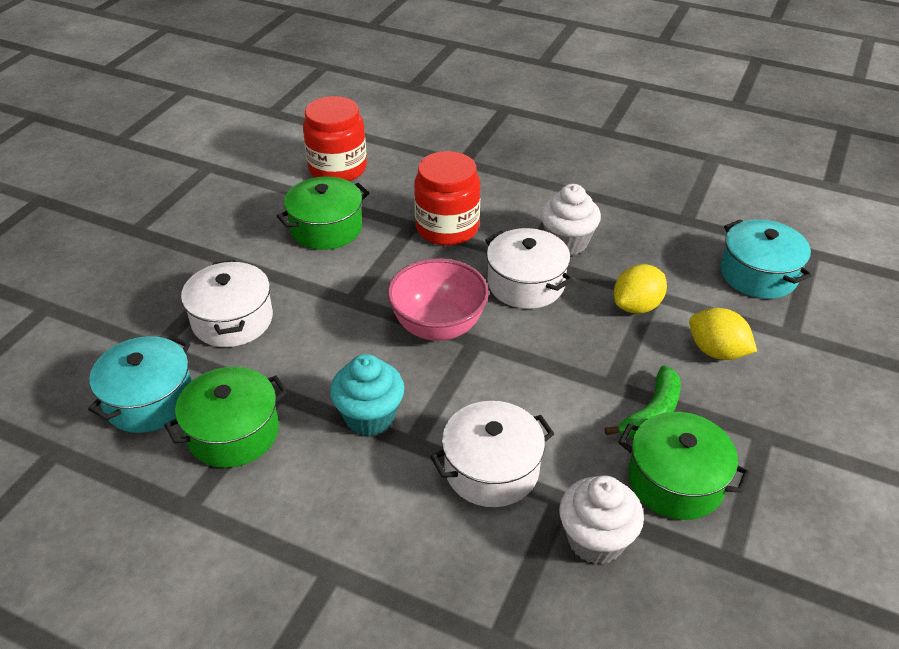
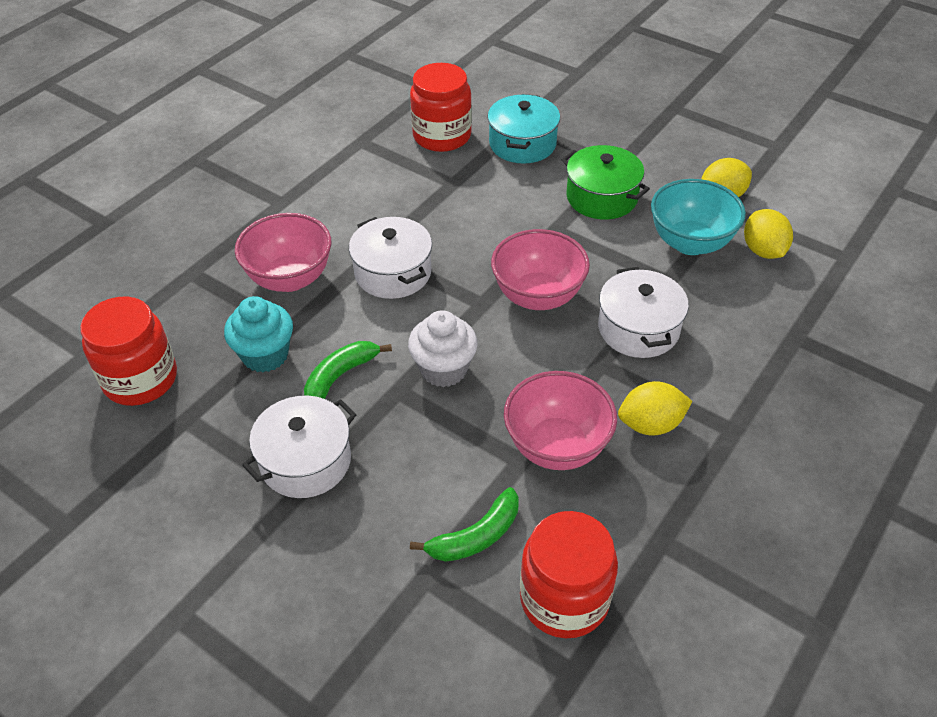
green banana: [605,365,681,438] = 1 -> [304,341,392,399] [410,487,519,562] = 2
green pot: [164,367,288,468] [277,177,369,250] [618,412,750,520] = 3 -> [562,145,650,220] = 1
pink bowl: [387,258,489,341] = 1 -> [235,213,331,292] [491,229,590,310] [504,371,617,470] = 3
red jar: [303,96,367,181] [414,151,480,246] = 2 -> [80,296,177,406] [410,63,472,152] [520,511,618,638] = 3
turquoise bowl: none = 0 -> [651,179,746,255] = 1
turquoise pot: [88,335,192,433] [720,219,812,299] = 2 -> [487,94,560,163] = 1
white cupcake: [540,184,601,255] [559,476,644,564] = 2 -> [408,310,478,387] = 1
yellow lemon: [614,264,667,314] [689,308,757,360] = 2 -> [618,381,692,435] [702,158,752,197] [744,209,793,259] = 3

